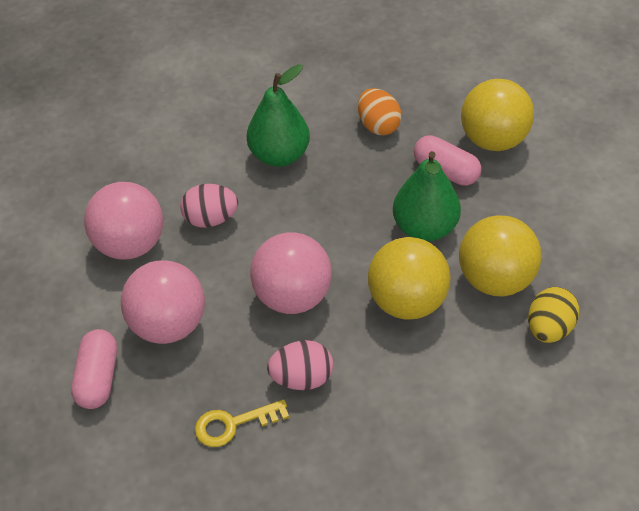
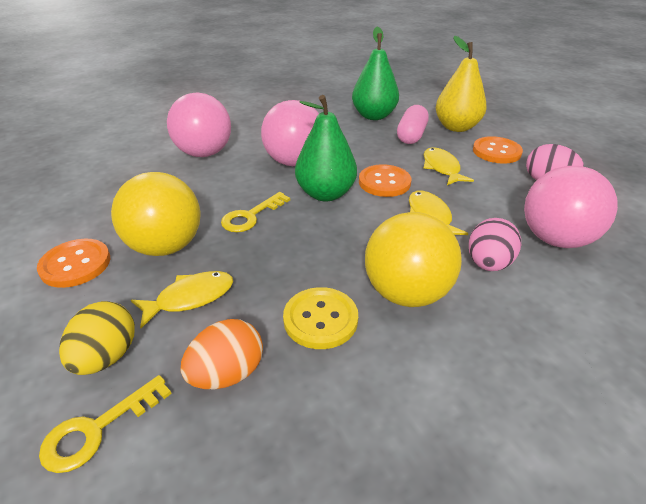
orange button: none = 0 -> [37,239,110,288] [359,164,411,197] [473,136,523,164] = 3
pink capsule: [71,329,117,409] [414,135,481,186] = 2 -> [397,105,429,144] = 1
yellow ball: [368,237,450,320] [459,215,541,297] [461,79,534,151] = 3 -> [111,172,200,256] [365,212,462,307] = 2
yellow button: none = 0 -> [283,287,358,349] = 1
yellow fish: none = 0 -> [131,271,233,328] [409,191,468,235] [423,147,474,185] = 3
yellow key: [195,399,289,447] = 1 -> [39,375,172,473] [221,192,290,232] = 2
yellow pear: none = 0 -> [436,35,487,132] = 1

